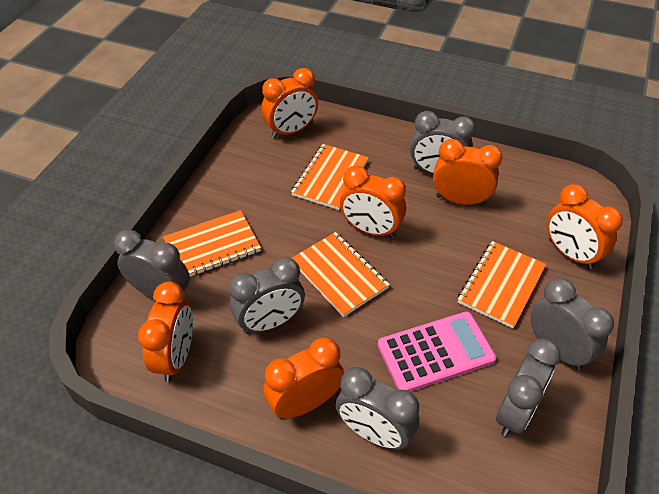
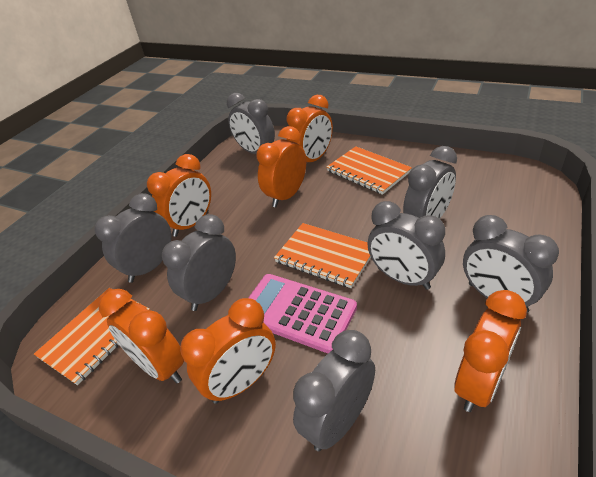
grey clock: [114,230,190,299] [229,257,305,334] [336,367,419,450] [410,111,475,174] [496,339,561,436] [530,278,614,370] = 6 -> [94,193,172,283] [162,214,236,311] [227,93,275,154] [293,330,375,451] [367,201,445,290] [403,146,457,219] [463,215,559,313] = 7
orange notebook: [163,210,261,277] [291,144,369,210] [291,232,390,317] [458,241,546,328] = 4 -> [34,288,150,385] [274,223,371,288] [327,146,412,195] = 3

